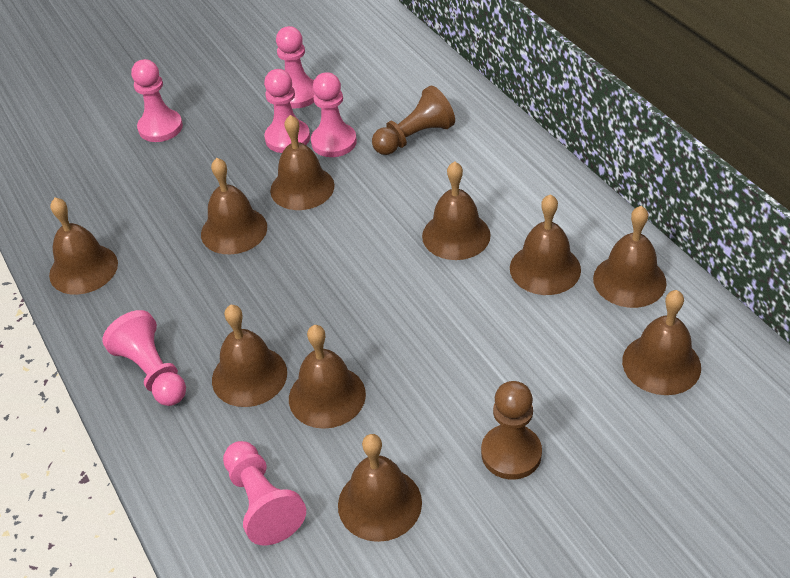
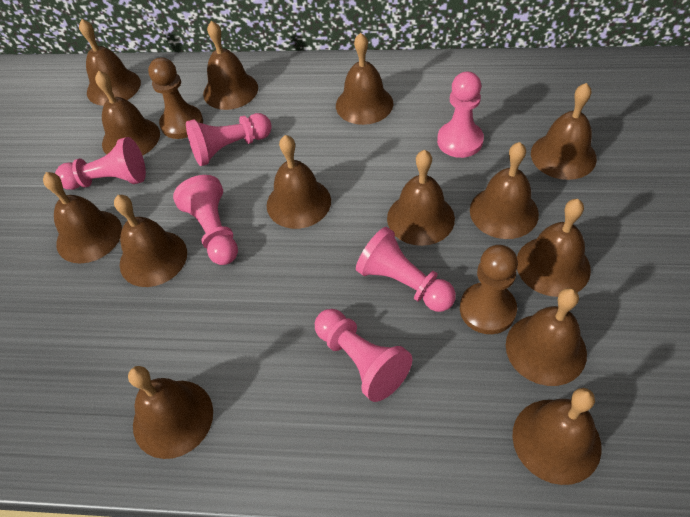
brown bell: [49,197,118,295] [201,158,267,254] [212,305,287,407] [270,115,335,210] [289,325,366,429] [338,434,422,542] [422,161,491,260] [510,194,581,295] [593,206,667,308] [622,290,701,395] = 10 -> [43,172,122,264] [79,19,141,106] [95,71,160,156] [114,195,187,287] [128,366,213,459] [203,21,258,110] [267,135,331,229] [336,33,393,125] [387,150,455,246] [470,142,539,239] [506,288,587,386] [512,388,602,485] [517,199,591,297] [531,83,597,180] = 14

